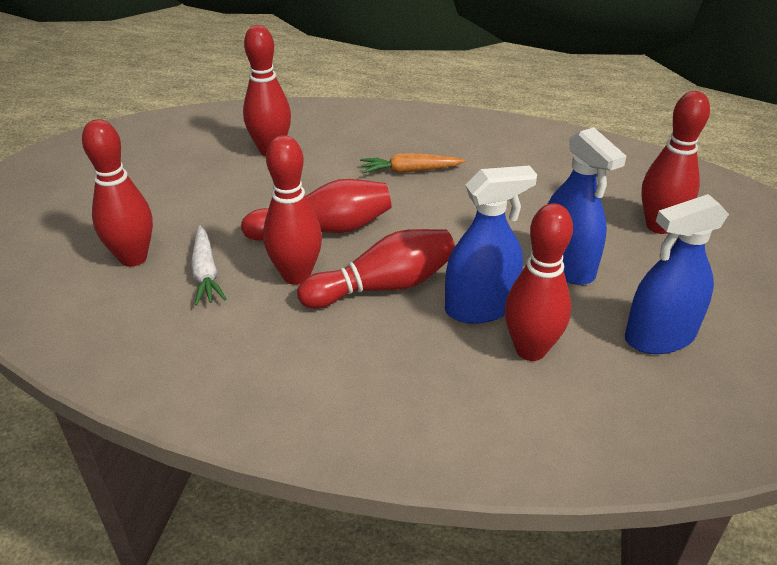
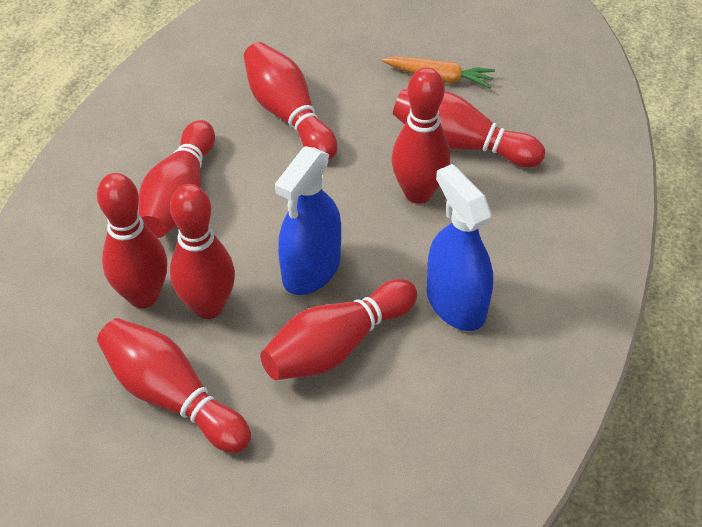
blue spray bottle: [445,165,537,324] [548,127,627,285] [625,194,729,354] = 3 -> [275,146,341,295] [427,164,493,331] = 2
red bowling pin: [82,119,153,267] [241,179,392,241] [243,25,291,156] [263,135,322,285] [297,229,455,308] [505,203,573,361] [642,91,710,234] = 7 -> [97,173,167,308] [97,318,251,453] [138,120,215,238] [170,184,235,319] [244,42,337,160] [260,279,417,380] [391,68,450,204] [393,89,545,167] = 8
white carrot: [191,225,226,306] = 1 -> none = 0

